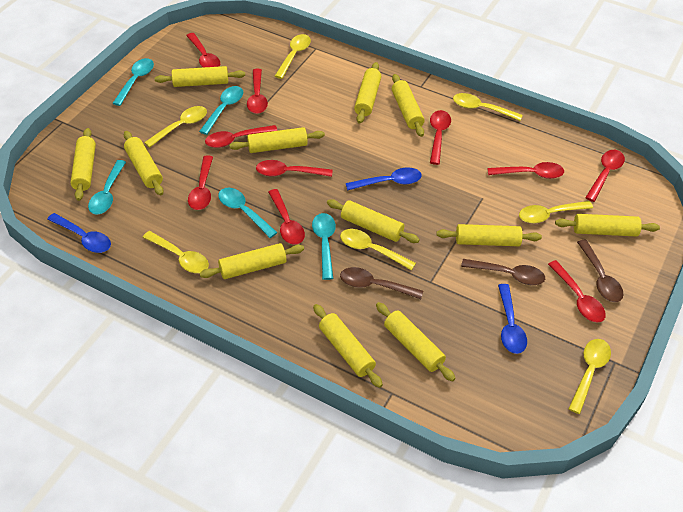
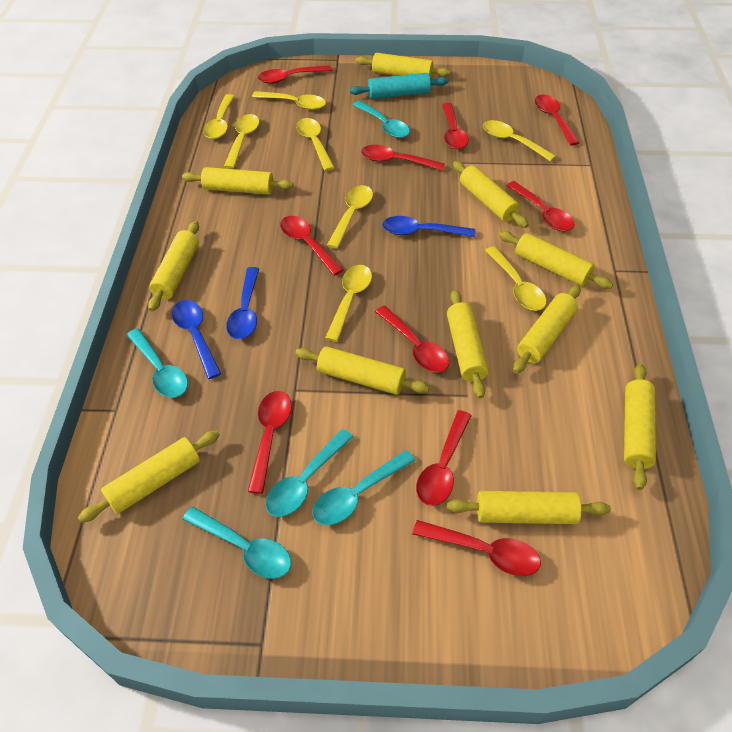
brown spoon: [340,267,423,299] [461,259,545,285] [577,240,623,302] = 3 -> none = 0
turquoise rolling pin: none = 0 -> [350,73,448,99] = 1
yellow rolling pin: [70,128,96,201] [124,131,164,196] [155,66,245,87] [200,243,304,279] [229,127,325,153] [313,304,383,388] [327,199,420,243] [354,62,381,124] [376,302,456,382] [392,74,425,137] [436,224,542,246] [555,214,660,237] = 12 -> [78,430,220,523] [148,221,199,312] [182,167,294,195] [295,346,430,395] [356,53,451,79] [447,290,488,399] [447,491,611,524] [453,161,529,228] [499,231,613,289] [513,285,581,374] [624,364,656,490] = 11
yellow spoon: [143,231,209,273] [144,106,207,148] [275,34,311,79] [340,229,416,271] [453,93,523,121] [519,201,593,223] [569,339,611,414] = 7 -> [203,94,235,139] [224,114,259,169] [252,91,326,110] [296,118,335,171] [325,265,372,342] [327,185,373,249] [483,120,556,162] [485,246,547,311] = 8

